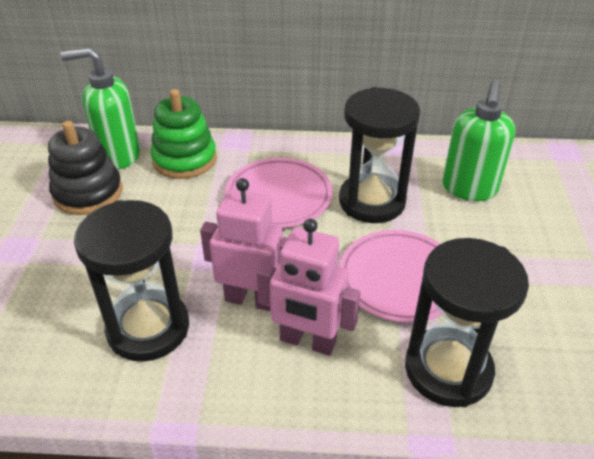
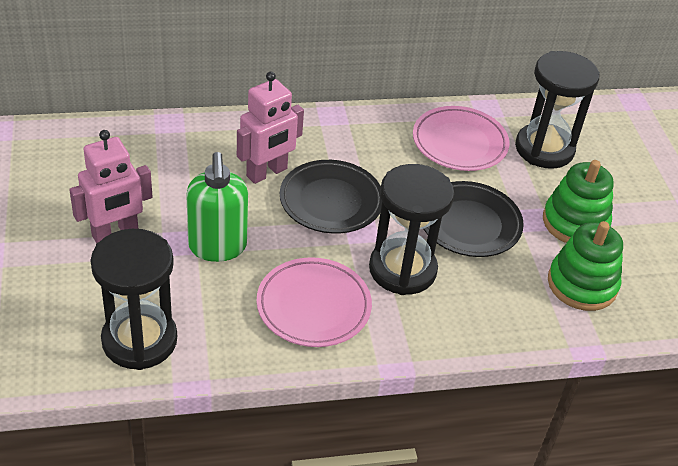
black plate: none = 0 -> [280,160,382,234] [424,181,524,257] = 2
black stacking toy: [48,121,122,215] = 1 -> none = 0
green soap dispenser: [60,47,140,170] [442,80,515,201] = 2 -> [186,152,248,262] = 1
green stacking toy: [150,89,217,179] = 1 -> [543,160,614,243] [548,221,623,311] = 2

